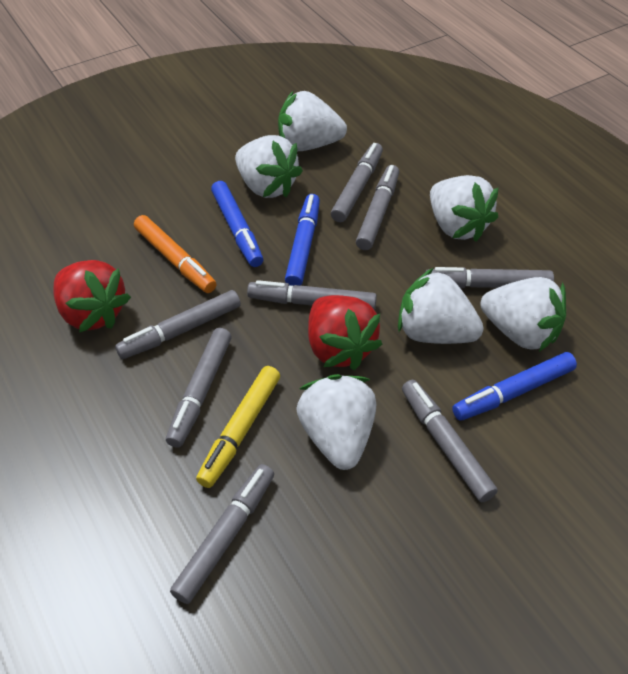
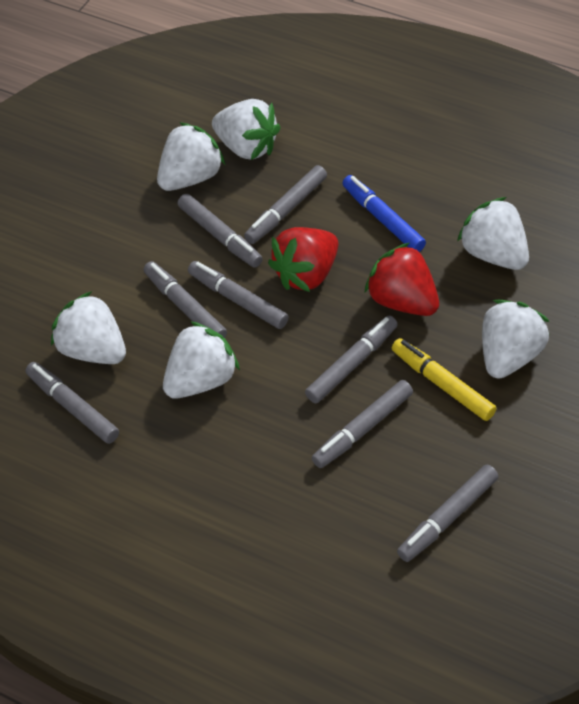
blue marker: [211,181,263,267] [285,194,320,286] [452,352,577,421] = 3 -> [342,175,426,252] = 1
orange marker: [134,215,216,293] = 1 -> none = 0

